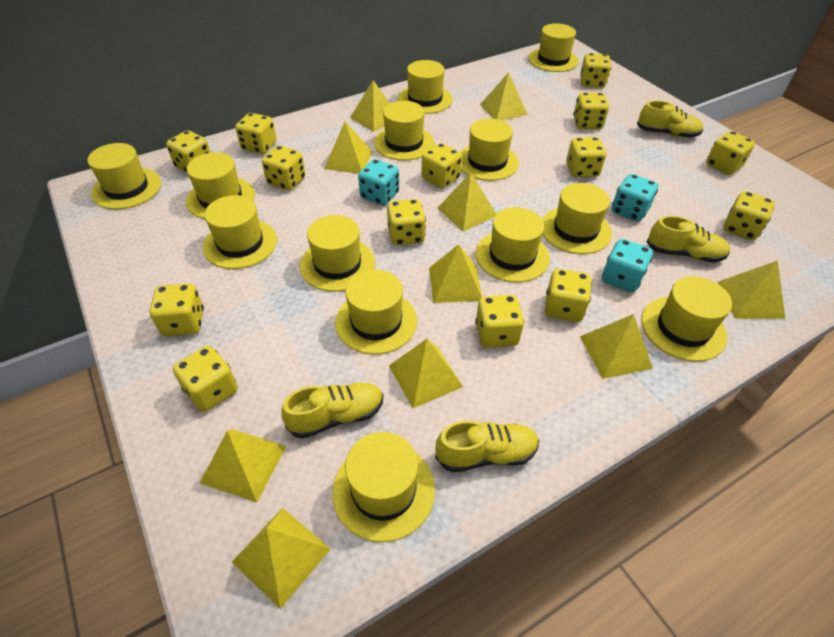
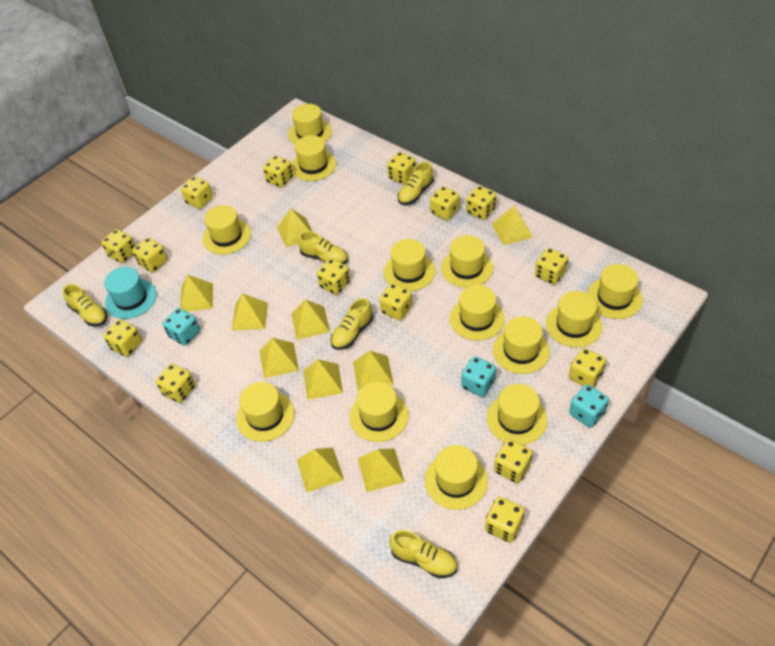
turquoise hat: none = 0 -> [104,267,157,319] = 1
yellow dice: [150,283,204,336] [166,130,211,173] [173,346,238,412] [235,113,277,154] [262,146,305,190] [387,199,426,246] [421,143,462,188] [475,295,524,348] [545,269,592,322] [566,137,606,177] [573,93,609,129] [580,53,611,88] [706,131,755,175] [724,191,775,240] = 14 -> [101,229,136,263] [103,320,142,357] [132,237,168,272] [156,364,195,403] [181,176,213,209] [263,156,293,187] [317,259,350,295] [379,283,412,320] [387,152,416,185] [430,186,460,220] [466,186,496,220] [485,497,525,543] [494,439,533,483] [535,248,568,285] [569,348,606,387] = 15
yellow shoe: [281,383,383,439] [435,420,540,472] [637,100,703,138] [647,216,730,263] = 4 -> [63,284,107,326] [298,231,348,264] [331,298,373,350] [389,530,457,578] [398,162,434,205] = 5

